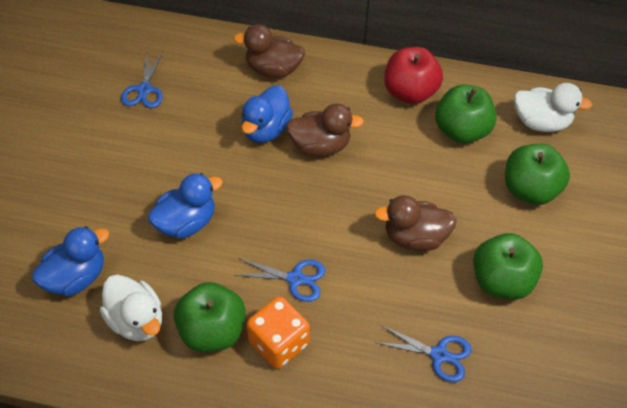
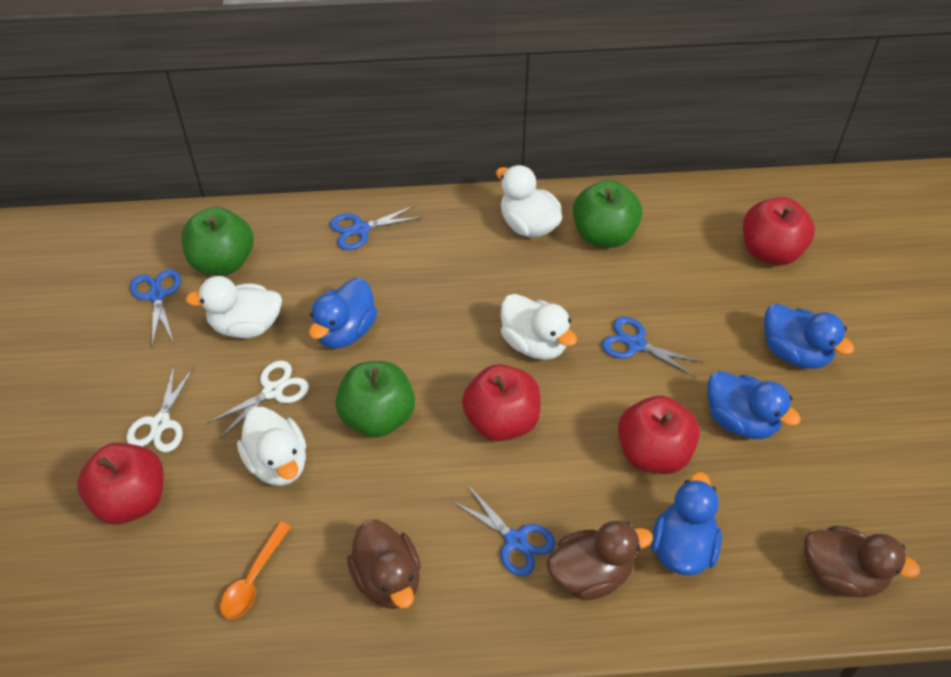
blue duck: [32,226,109,296] [148,173,223,239] [241,85,293,143] = 3 -> [309,278,377,349] [651,472,722,576] [707,371,801,439] [765,303,854,369] = 4
blue scissors: [121,51,163,108] [235,258,326,302] [375,325,472,382] = 3 -> [130,269,181,347] [330,205,423,250] [452,486,556,576] [602,317,703,377] = 4
green apple: [174,282,245,352] [435,85,497,144] [473,233,543,300] [505,144,570,205] = 4 -> [181,207,253,275] [335,361,415,438] [573,180,642,248] = 3
orange dice: [247,296,310,369] = 1 -> none = 0
orange spoon: none = 0 -> [220,521,291,619] = 1
red apple: [384,47,443,104] = 1 -> [77,443,164,525] [462,364,541,441] [618,395,700,474] [743,197,815,265] = 4
white duck: [100,275,162,341] [514,83,592,132] = 2 -> [186,276,282,338] [237,407,306,486] [496,165,562,238] [501,294,577,360] = 4
white scissors: none = 0 -> [126,364,195,452] [208,361,309,437] = 2

